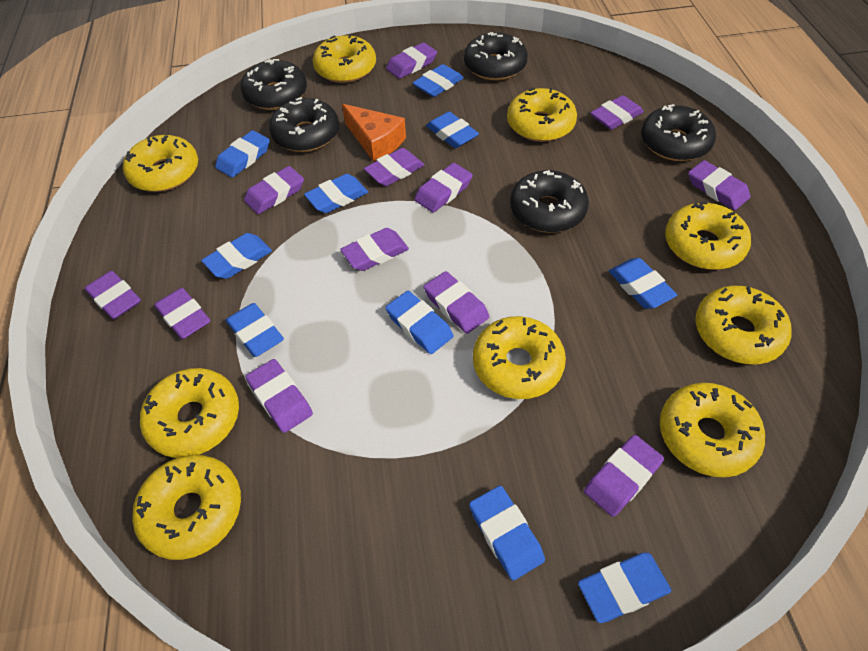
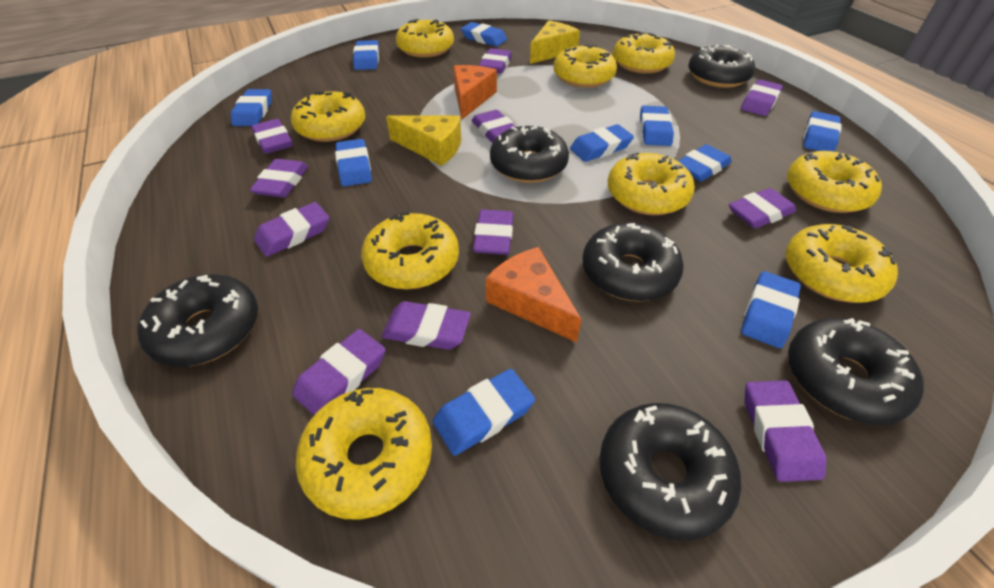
black donut: [240,59,307,110] [269,97,339,152] [464,32,528,80] [510,170,589,233] [641,104,716,161] = 5 -> [137,274,258,367] [490,126,569,183] [583,223,684,302] [600,403,741,541] [688,45,755,88] [788,318,924,425] = 6
orange cheese: [342,104,406,162] = 1 -> [453,65,497,119] [486,247,581,343] = 2
purple eraser: [85,271,141,320] [154,288,211,339] [244,166,304,214] [246,359,313,433] [340,228,409,271] [364,148,424,186] [386,42,437,79] [414,163,473,213] [424,271,489,334] [584,435,664,517] [590,95,644,130] [688,160,750,210] = 12 -> [250,159,308,198] [251,119,292,154] [254,202,329,257] [292,329,385,415] [381,301,471,350] [472,110,516,143] [473,210,514,255] [479,48,512,74] [729,188,796,228] [741,79,783,116] [745,380,827,482] = 11
yellow cheese: none = 0 -> [386,115,461,166] [530,20,580,64] = 2

